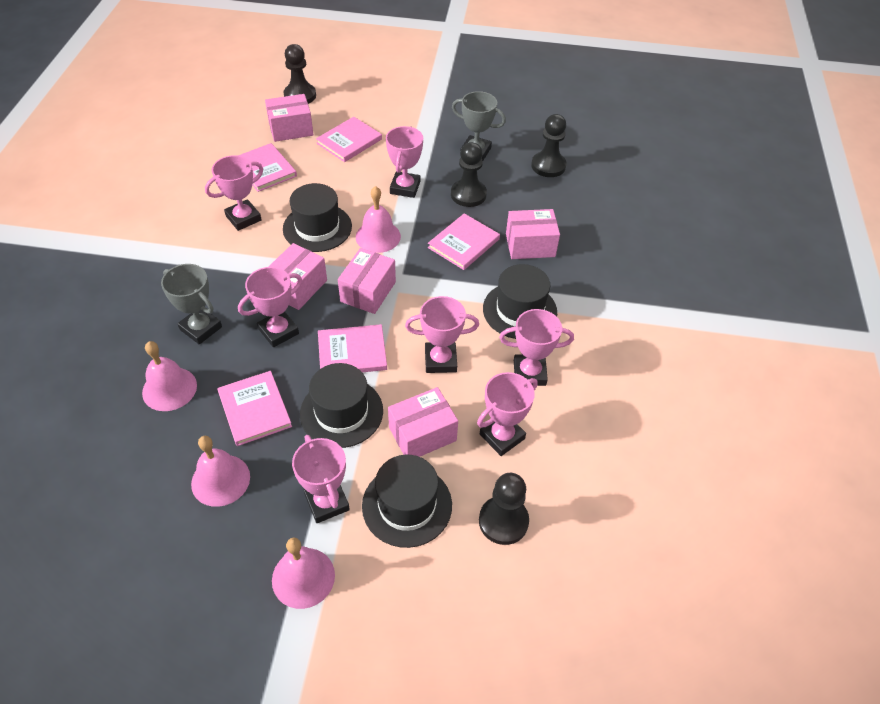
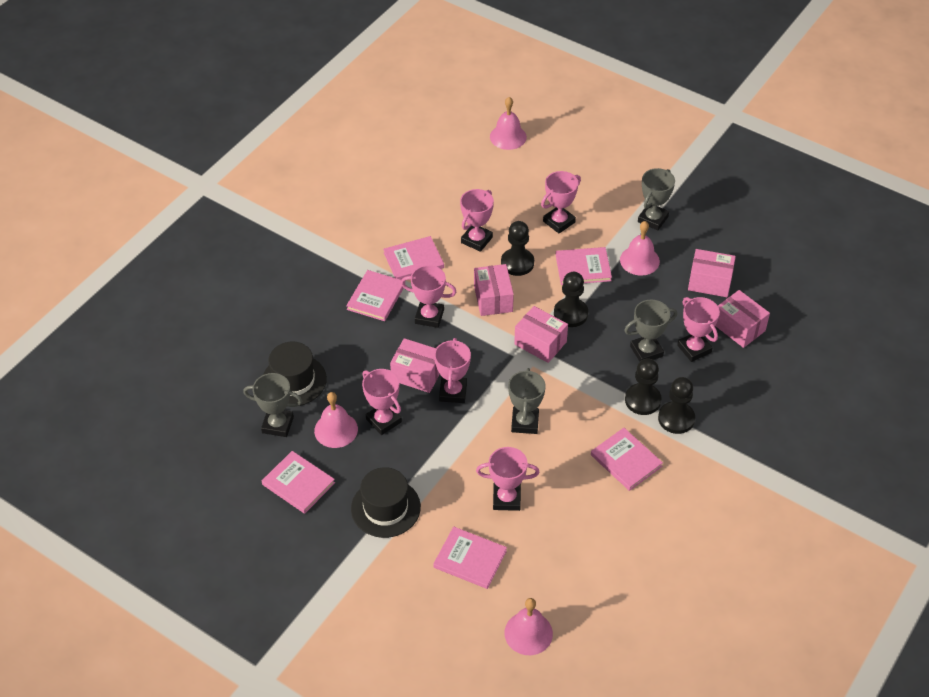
black hat: [283,183,352,252] [300,363,383,448] [362,455,452,548] [483,264,557,339] = 4 -> [263,341,327,406] [351,467,421,538] = 2
grey trophy: [161,264,222,345] [452,91,506,161] = 2 -> [243,373,302,437] [508,368,546,434] [624,300,677,362] [638,168,675,230] = 4
pink book: [217,371,292,446] [238,143,297,192] [316,117,382,162] [318,324,387,372] [428,213,500,270] = 5 -> [262,451,335,514] [346,270,405,321] [383,236,444,280] [433,526,507,589] [556,247,612,285] [591,428,663,491] = 6

